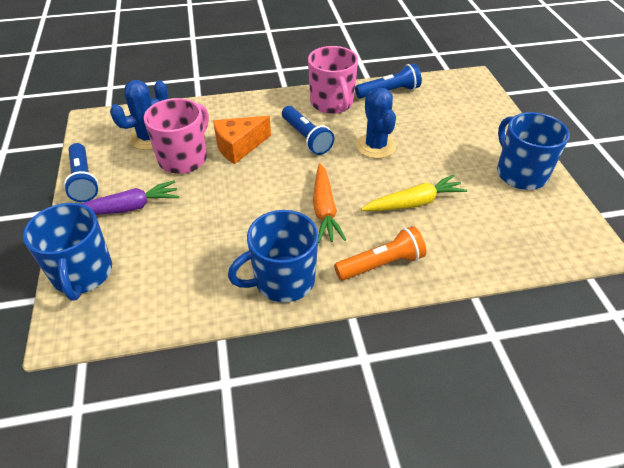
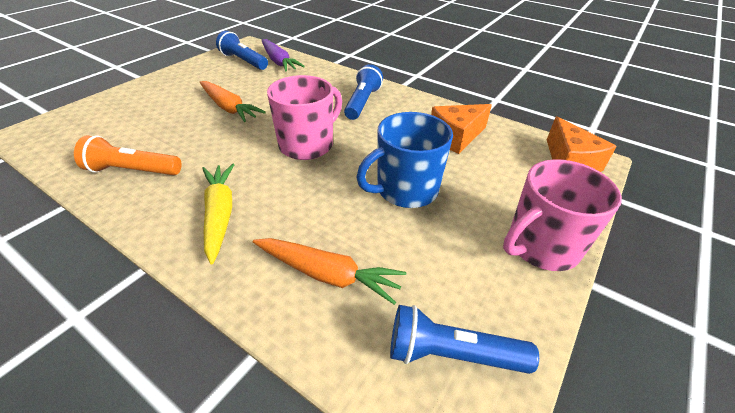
blue cactus: [110,80,168,150] [356,88,396,159] = 2 -> none = 0
blue mug: [23,203,112,301] [228,210,319,302] [497,112,570,190] = 3 -> [356,112,453,208] = 1
orange carrot: [313,163,346,243] = 1 -> [200,81,266,122] [253,238,406,305] = 2
orange cheese: [213,116,271,164] = 1 -> [431,104,492,154] [547,116,617,172] = 2

